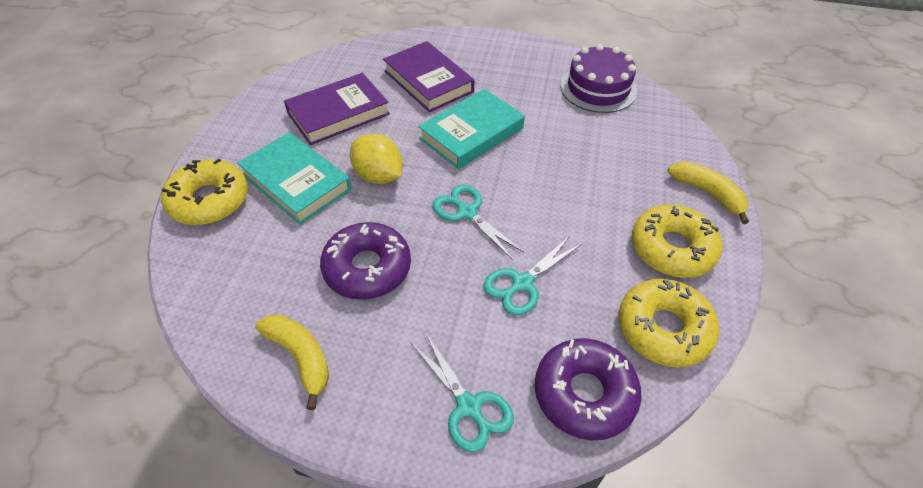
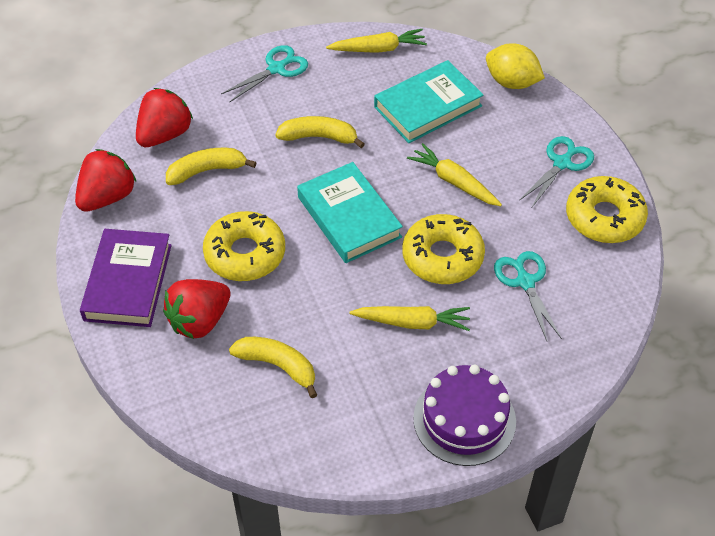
purple book: [284,73,390,145] [383,41,474,112] = 2 -> [80,229,172,327] = 1
purple donut: [320,222,411,300] [535,338,641,440] = 2 -> none = 0
red strawberry: none = 0 -> [75,149,136,212] [136,88,193,147] [163,279,231,339] = 3
yellow banana: [255,314,329,410] [668,161,749,224] = 2 -> [166,148,257,185] [229,337,317,398] [275,116,365,148] = 3
yellow carrot: none = 0 -> [326,29,427,53] [349,306,470,331] [407,143,502,206] = 3

